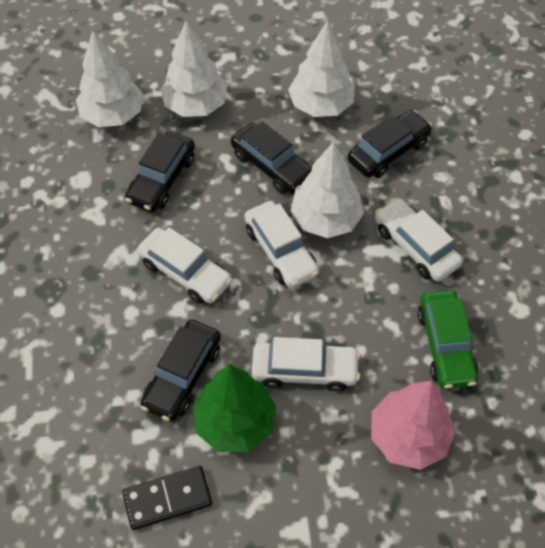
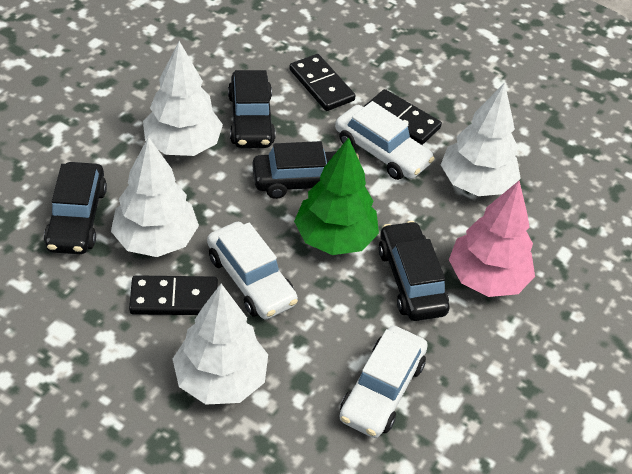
black domino: [122,466,212,530] = 1 -> [129,275,218,315] [289,54,356,111] [364,89,442,145] = 3
green car: [418,290,478,389] = 1 -> none = 0
white car: [137,227,233,303] [244,201,319,288] [252,337,360,392] [375,197,463,282] = 4 -> [207,222,298,319] [335,101,435,180] [339,326,428,438] = 3

